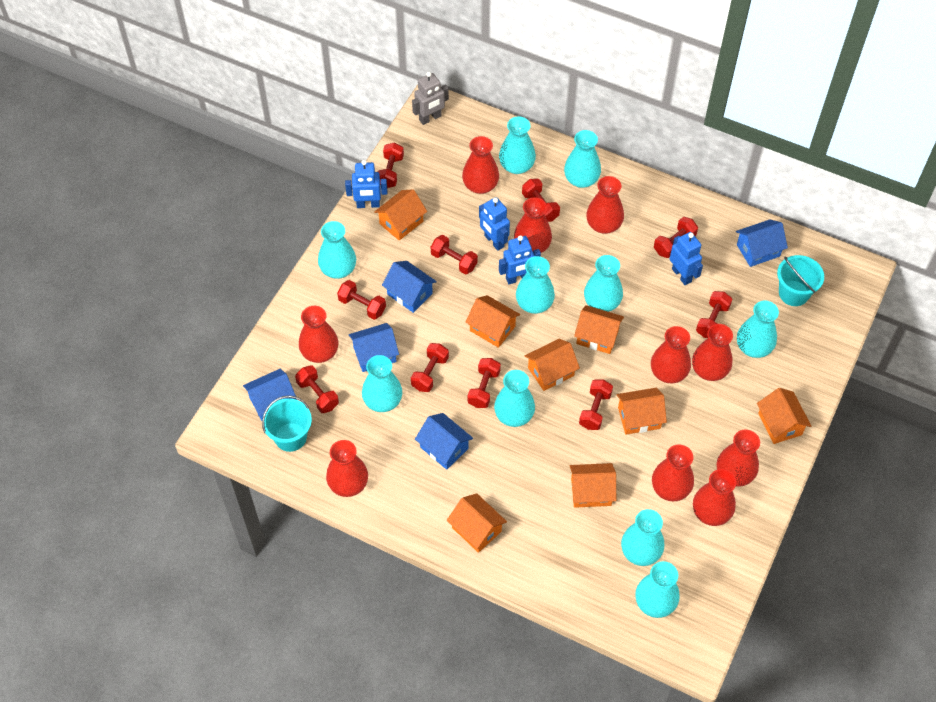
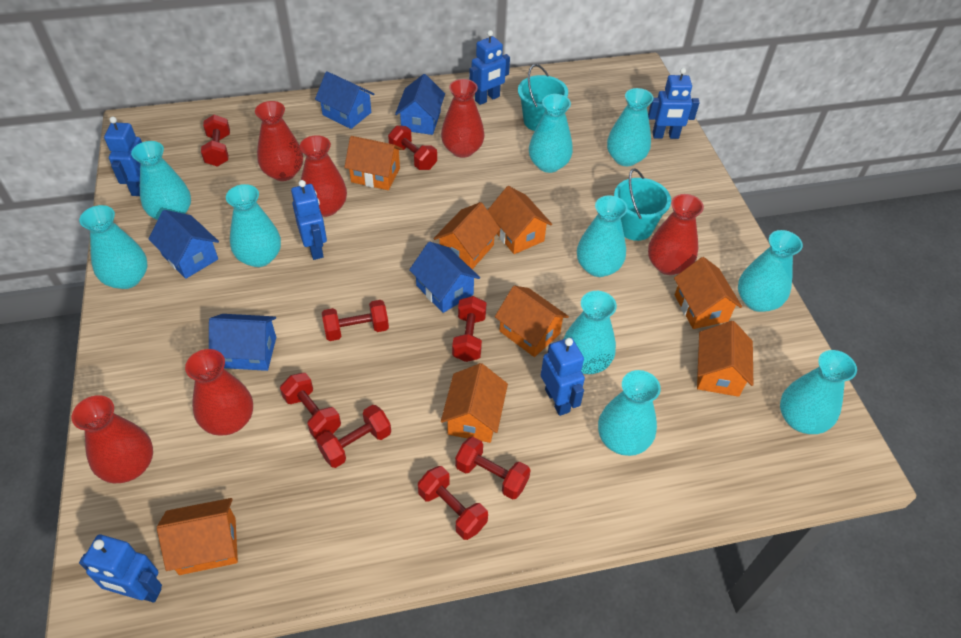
blue robot: [345,160,388,208] [479,197,510,251] [499,235,541,284] [670,232,703,285] = 4 -> [79,535,162,603] [104,117,142,196] [291,180,327,260] [469,30,510,105] [541,338,585,416] [648,68,700,139] = 6
grey robot: [412,72,449,125] = 1 -> none = 0
red dumbbell: [295,365,339,413] [337,280,386,320] [377,143,404,188] [411,343,449,392] [431,235,478,275] [467,358,501,408] [522,179,560,222] [579,380,613,430] [654,217,698,258] [696,291,732,338] = 10 -> [201,115,230,166] [280,373,341,440] [316,405,391,468] [322,300,389,341] [388,126,437,170] [418,466,488,540] [452,296,486,362] [455,437,531,500] = 8
red vase: [299,306,338,363] [326,440,368,497] [462,136,499,194] [514,197,552,253] [586,176,624,234] [651,326,691,383] [652,444,694,501] [692,324,733,381] [693,469,736,526] [717,430,760,487] = 10 -> [72,395,153,483] [185,349,253,436] [255,101,303,181] [300,135,347,217] [441,79,485,158] [648,194,704,275] = 6

